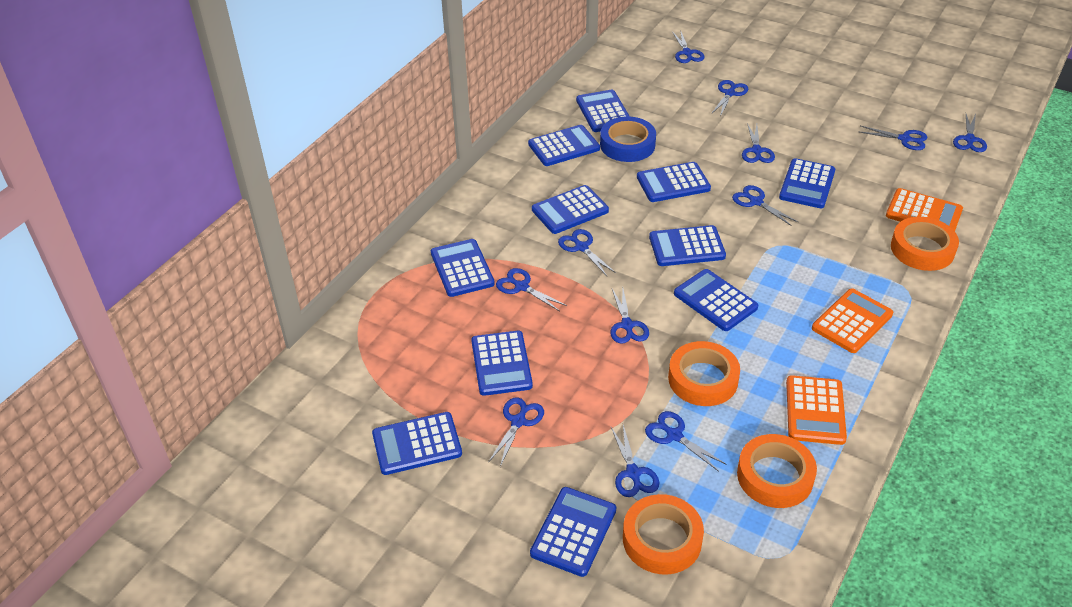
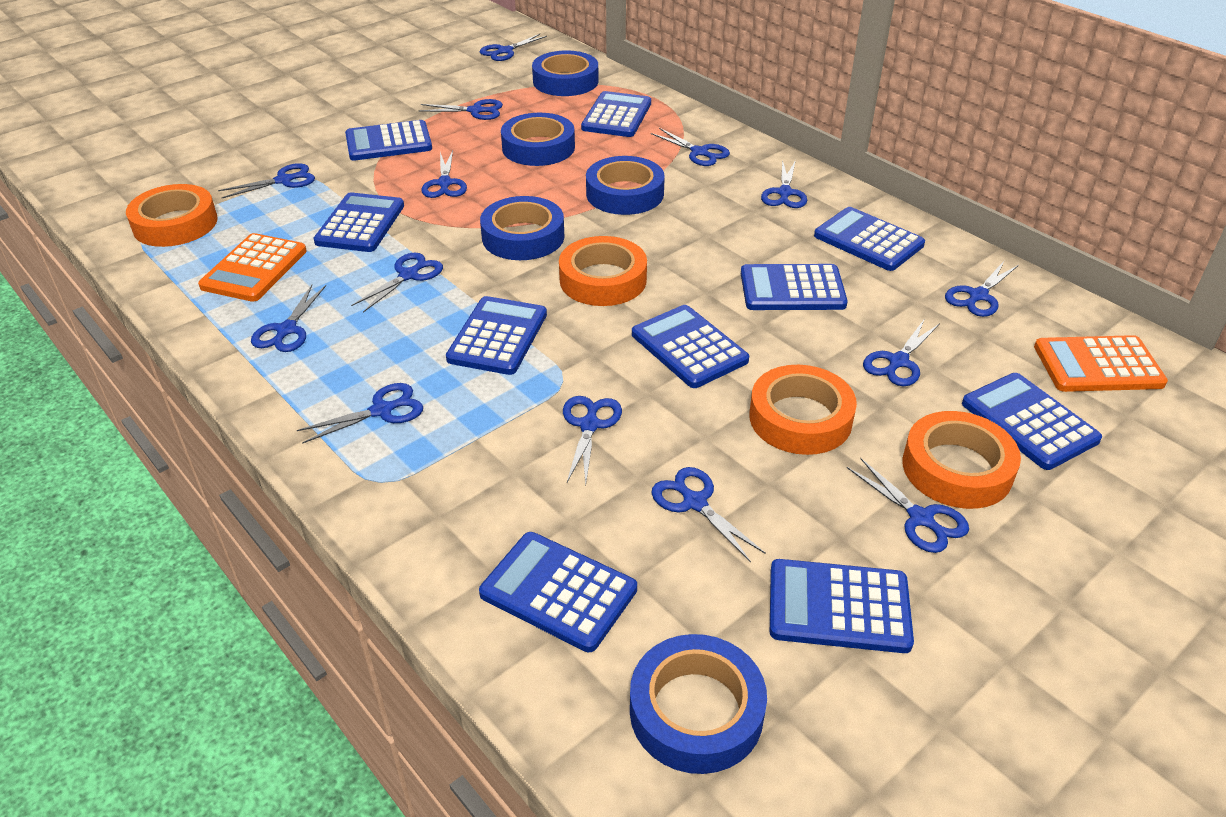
blue calculator: [372,412,462,475] [431,239,495,297] [471,331,533,396] [528,125,600,166] [530,487,616,577] [532,185,609,234] [576,90,630,132] [637,162,711,202] [649,225,726,266] [674,269,758,331] [779,158,835,208] = 11 -> [313,192,404,252] [345,120,432,161] [446,296,547,375] [479,532,637,652] [581,91,651,137] [632,305,749,388] [741,264,848,310] [770,559,914,653] [814,207,925,271] [962,373,1102,470] = 10
blue scissors: [488,398,544,467] [496,268,567,311] [558,229,616,276] [610,289,649,344] [611,425,660,497] [645,411,727,472] [672,30,705,63] [711,80,749,116] [732,185,798,226] [742,123,775,163] [860,126,927,150] [953,114,987,152] = 12 -> [218,163,315,198] [251,285,326,352] [297,383,423,444] [351,253,443,313] [419,99,503,120] [421,151,467,198] [480,34,547,61] [563,396,622,485] [651,128,730,166] [652,467,766,562] [761,160,807,208] [847,458,969,553] [863,320,940,386] [945,260,1019,317] = 14
blue tape: [600,116,656,162] = 1 -> [480,196,564,260] [501,113,575,166] [532,51,599,96] [586,156,665,215] [630,634,767,774] = 5
orange calculator: [786,375,847,445] [812,289,893,353] [886,188,963,231] = 3 -> [198,233,307,302] [1034,335,1168,392] = 2

